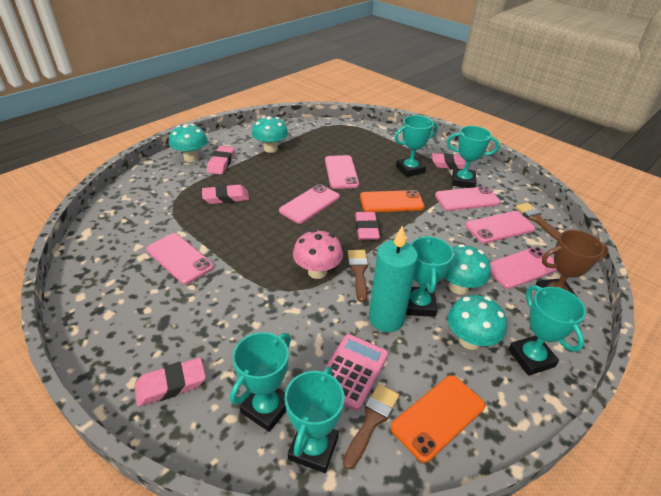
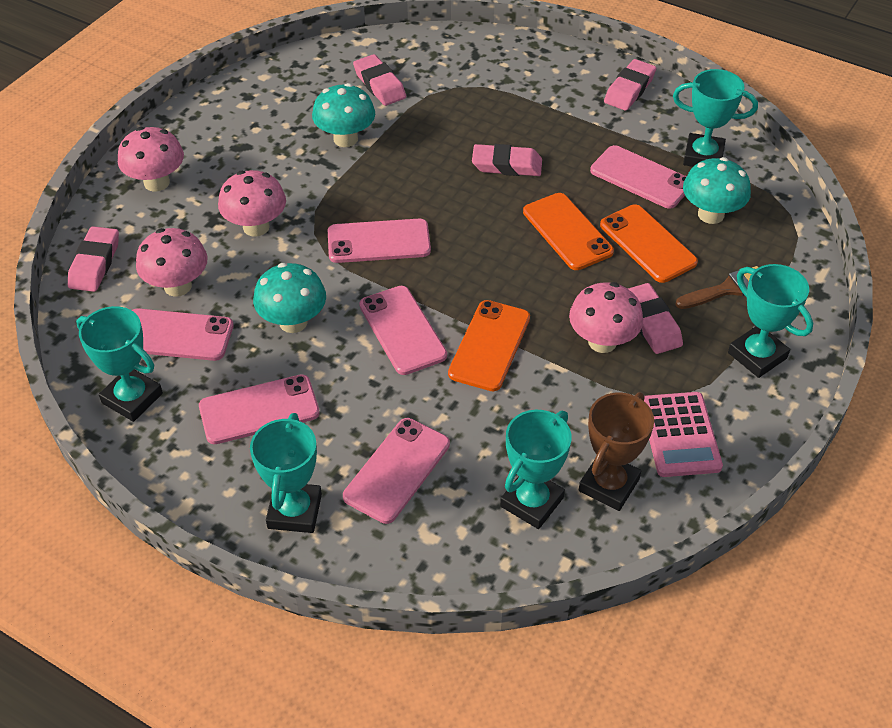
brown brush: [343,384,399,470] [348,250,368,302] [516,203,561,241] = 3 -> [675,266,759,309] = 1
orange phone: [360,190,424,212] [391,375,486,463] = 2 -> [448,300,530,391] [523,193,614,270] [600,204,698,283] = 3
pink mushroom: [293,230,343,279] = 1 -> [118,127,184,192] [136,228,208,297] [218,170,286,237] [569,282,643,353] = 4
turquoise candle: [369,226,418,332] = 1 -> none = 0
turquoise mushroom: [169,124,208,162] [252,116,288,153] [444,244,491,295] [448,295,507,350] = 4 -> [253,263,326,333] [312,83,375,147] [683,157,751,224] = 3
turquoise trophy: [230,332,291,432] [285,366,345,473] [395,115,438,177] [406,235,454,317] [447,126,500,188] [508,285,586,376] = 6 -> [76,306,163,422] [250,413,322,533] [500,410,572,529] [673,69,758,167] [728,264,813,378] = 5

